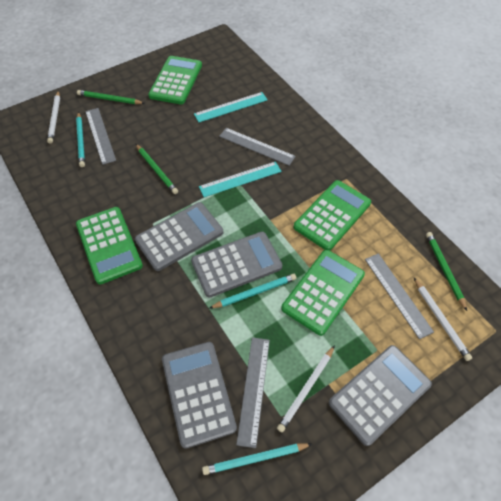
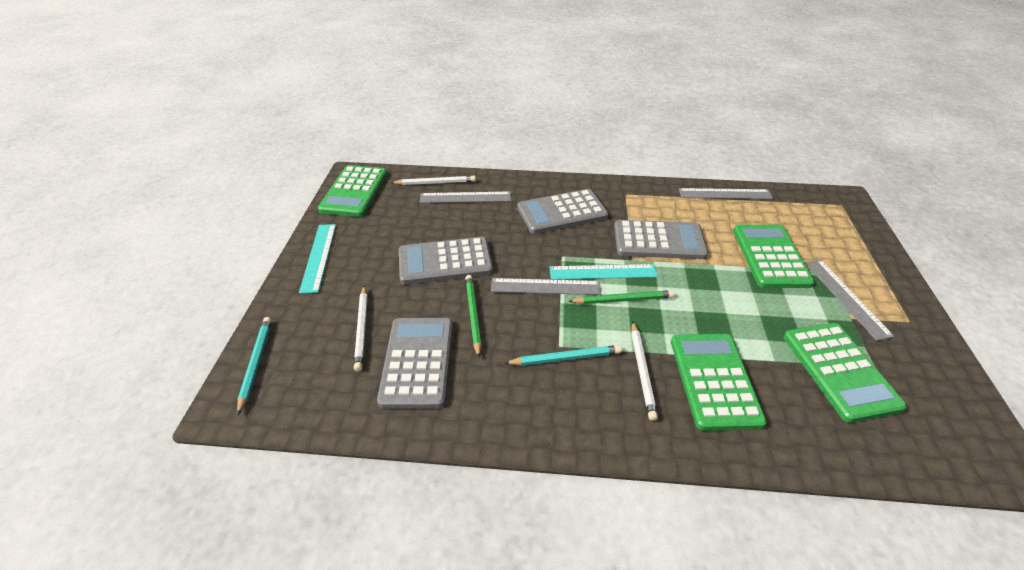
green pencil: [77,90,145,104] [136,144,178,194] [426,232,467,311] = 3 -> [465,275,482,357] [568,290,675,304] = 2
turquoise pencil: [76,112,85,167] [202,443,312,475] [210,274,296,308] = 3 -> [237,317,272,415] [504,345,622,366] = 2

